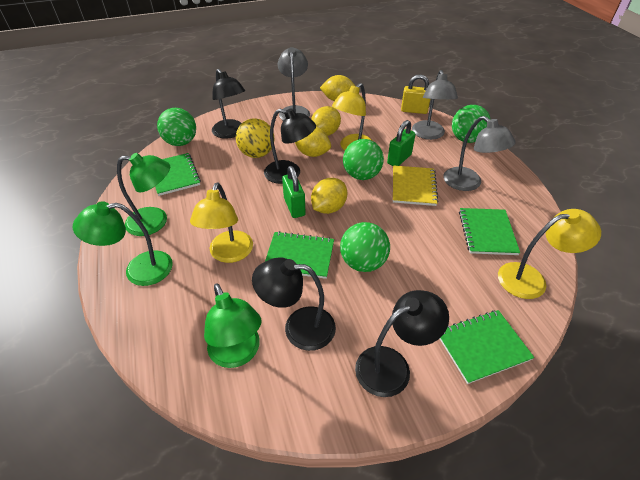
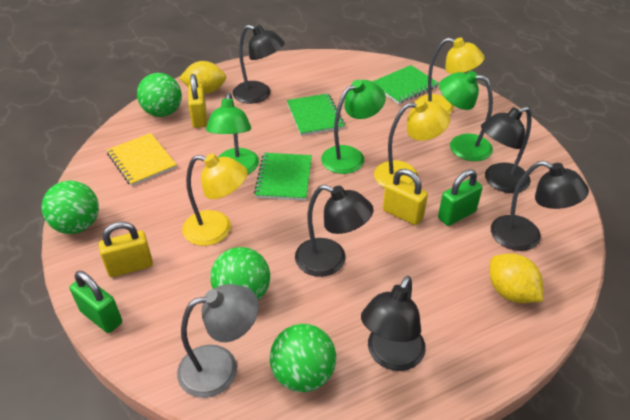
black lamp: [212,69,245,139] [252,257,336,351] [264,108,316,184] [355,290,449,397] = 4 -> [233,25,285,104] [295,185,374,277] [361,276,426,371] [481,106,531,193] [491,161,589,251] = 5
green notebook: [155,153,201,196] [265,231,334,279] [439,310,535,384] [459,208,520,255] = 4 -> [254,153,312,201] [287,93,345,136] [372,65,439,104] = 3
grey lamp: [278,47,310,121] [412,70,458,140] [443,116,516,191] = 3 -> [177,284,259,398] = 1
yellow ball: [236,118,275,158] = 1 -> none = 0
yellow lemon: [295,127,331,157] [311,106,341,136] [311,178,347,214] [320,75,355,101] = 4 -> [179,61,226,94] [490,253,543,303] = 2
yellow padlock: [401,74,430,114] = 1 -> [99,221,153,277] [188,74,207,128] [383,169,428,225] = 3

